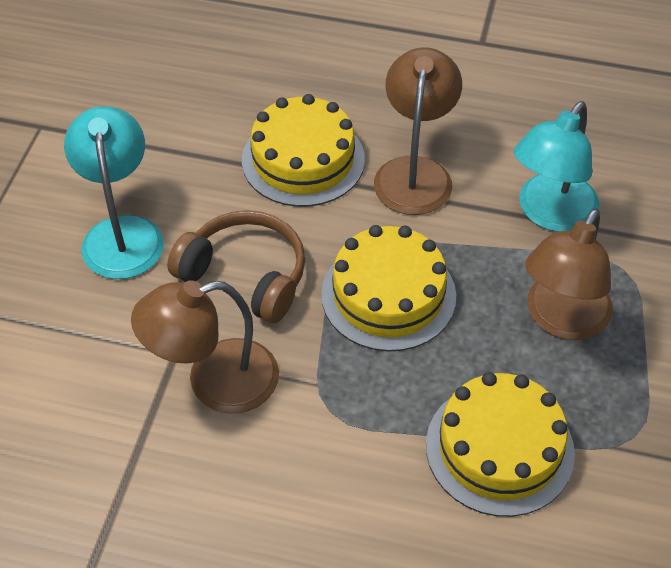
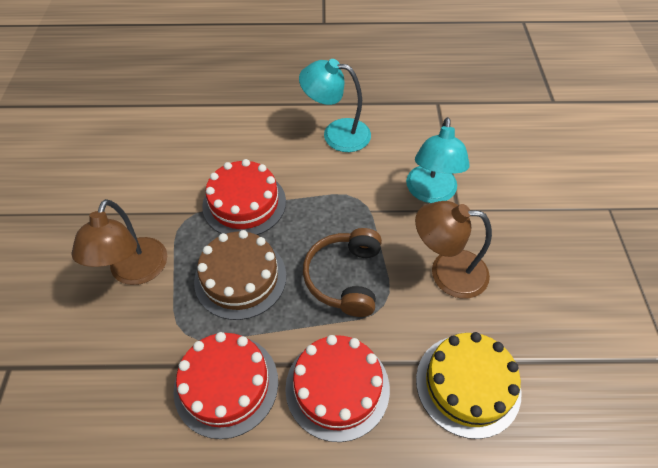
brown cake: none = 0 -> [194,230,286,320] = 1
brown lamp: [131,280,279,414] [374,47,462,215] [525,208,613,340] = 3 -> [71,199,167,285] [415,201,492,299] = 2
red cake: none = 0 -> [173,332,278,439] [202,159,286,235] [285,335,390,442] = 3
yellow cake: [242,94,365,207] [321,225,456,352] [426,372,575,517] = 3 -> [416,332,522,439] = 1

